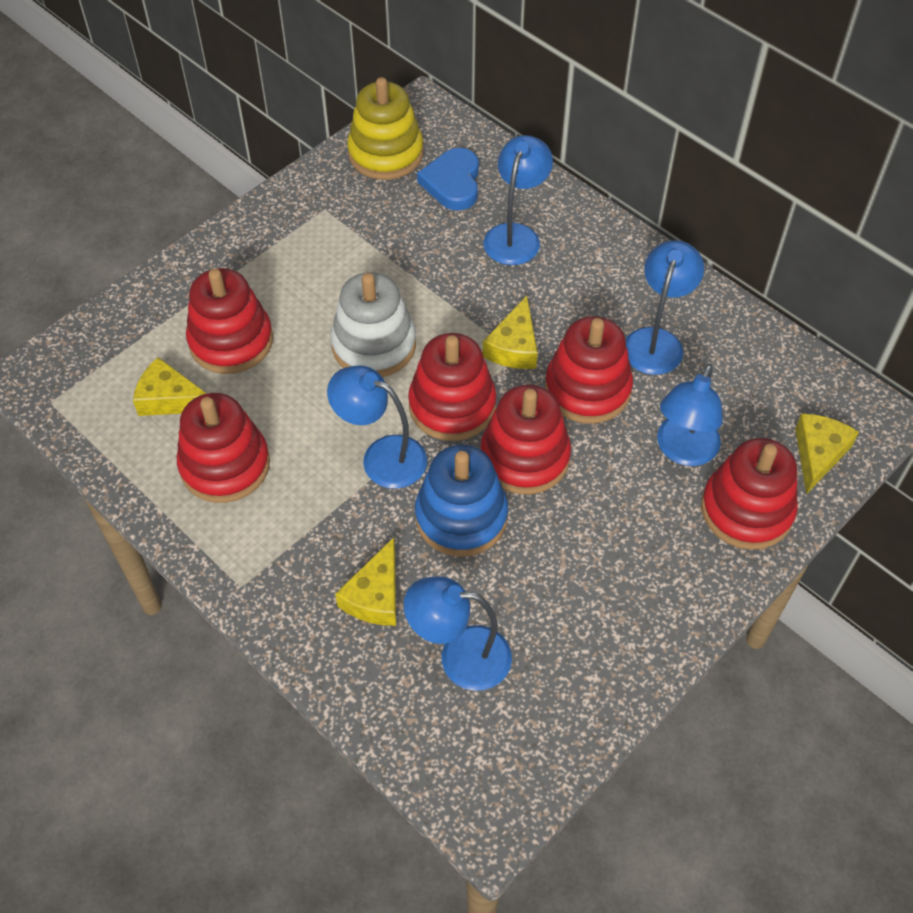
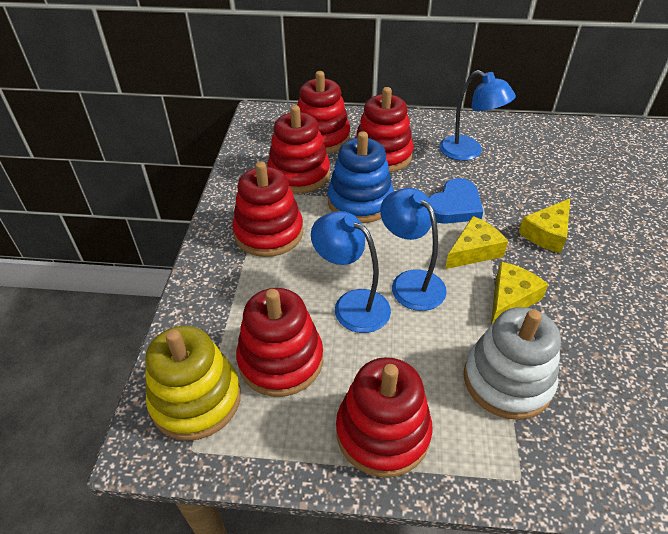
blue lamp: [327,365,427,489] [404,576,512,691] [483,135,553,265] [625,240,704,375] [657,364,723,466] = 5 -> [311,211,391,333] [380,188,447,311] [439,70,516,161] = 3
yellow cheese: [133,357,207,416] [335,537,396,626] [483,296,538,369] [795,414,859,494] = 4 -> [445,216,508,269] [491,262,549,325] [518,199,570,253] = 3

